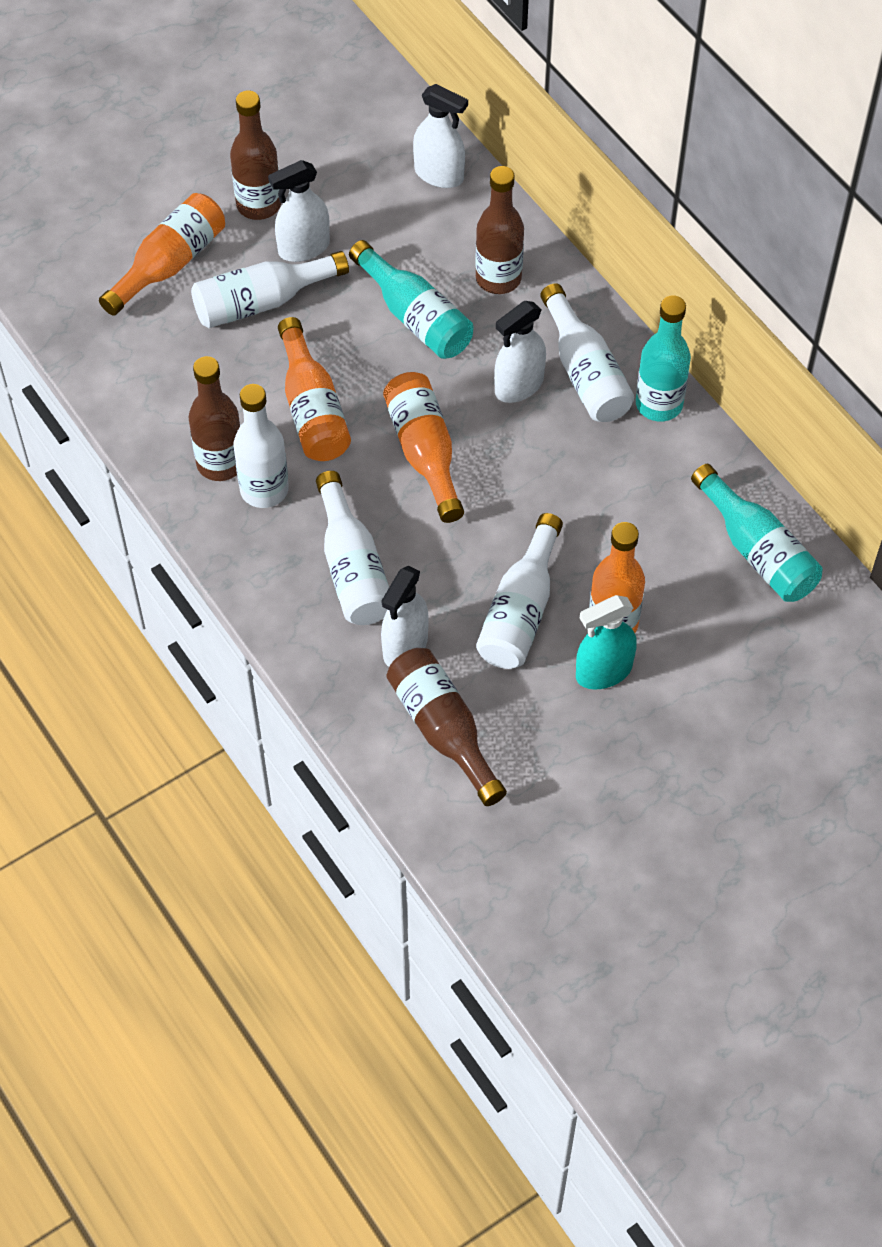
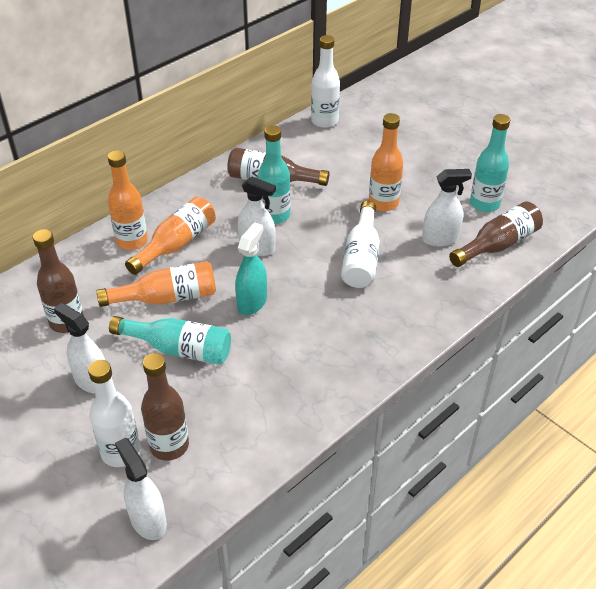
white bottle: [191,251,349,328] [234,384,289,508] [316,471,389,625] [476,513,563,669] [541,283,634,422] = 5 -> [88,360,141,467] [311,35,340,128] [341,201,380,288] = 3

